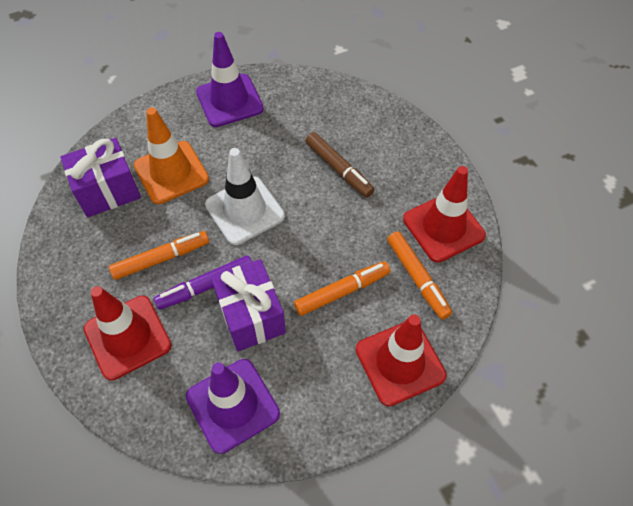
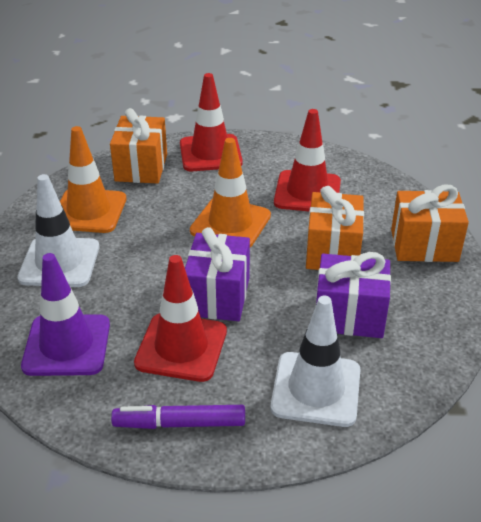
brown marker: [305,132,375,197] = 1 -> none = 0
orange gift: none = 0 -> [110,108,167,184] [306,186,364,270] [391,185,469,262] = 3
orange marker: [109,231,209,280] [294,261,390,316] [387,231,452,319] = 3 -> none = 0
orange traffic cone: [134,107,209,204] = 1 -> [60,126,126,233] [190,138,271,247] = 2
purple traffic cone: [186,359,280,454] [196,32,264,127] = 2 -> [21,253,110,376] = 1
white traffic cone: [205,148,285,245] = 1 -> [17,174,99,287] [271,296,361,427] = 2

